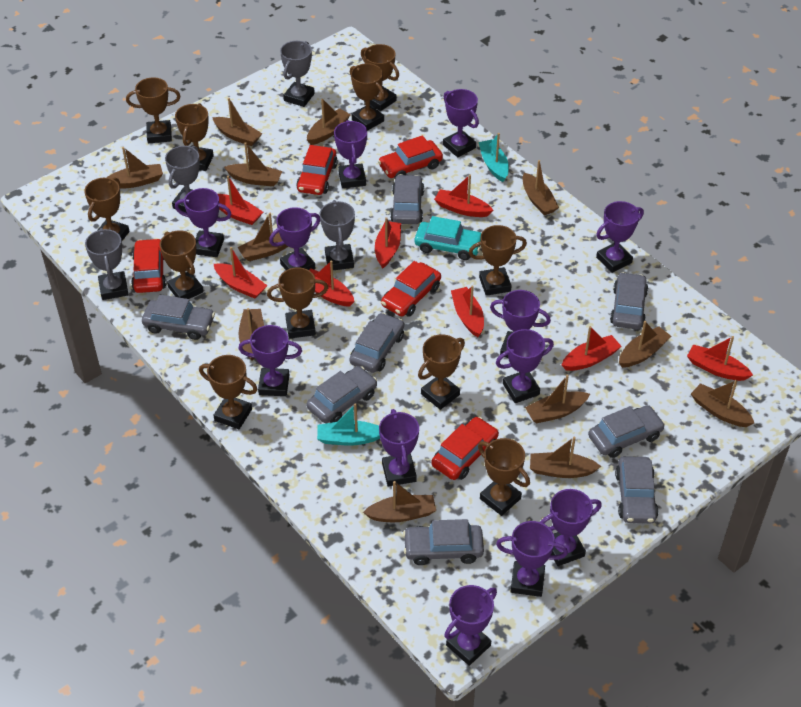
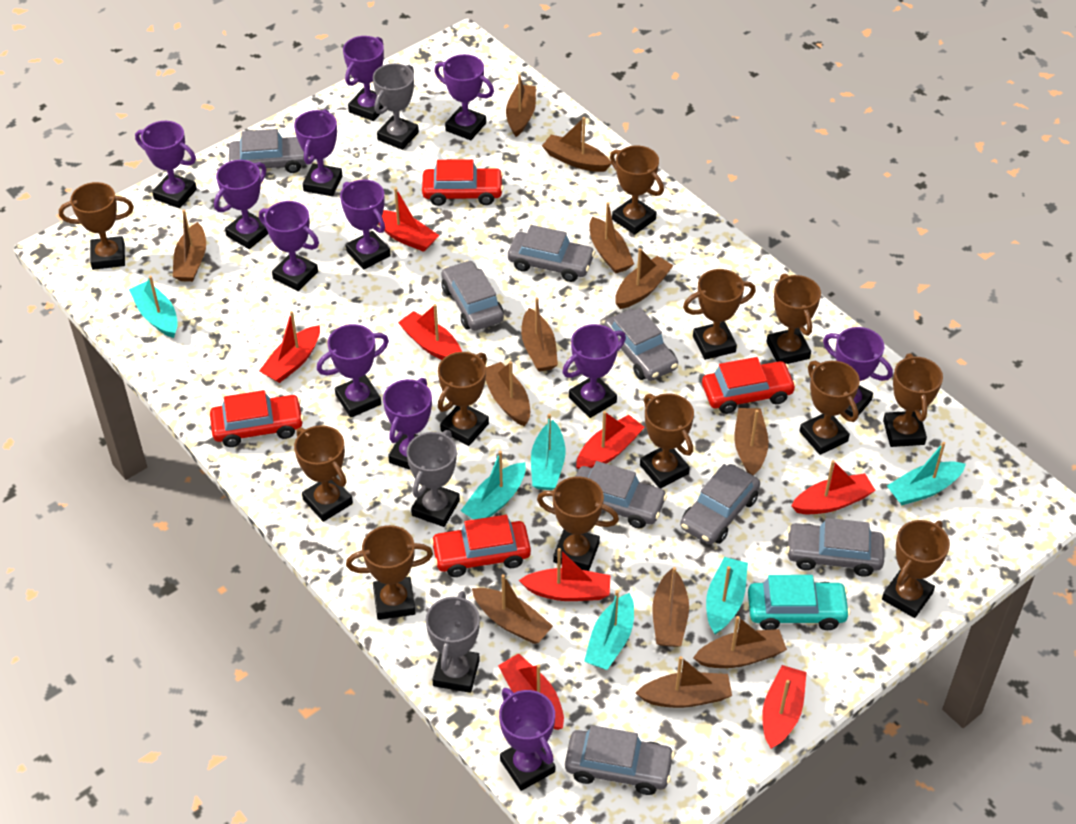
brown trophy: [84,177,130,241] [126,77,181,143] [160,230,203,299] [175,103,214,171] [199,355,258,429] [267,267,328,339] [350,63,385,131] [361,44,399,111] [418,334,465,410] [469,225,527,296] [478,438,530,516] = 11 -> [59,182,134,270] [294,425,353,522] [346,525,433,620] [438,352,489,446] [537,476,619,571] [610,146,664,235] [640,394,694,488] [683,269,756,360] [766,273,821,364] [800,361,860,455] [882,520,950,618] [883,353,943,447] = 12
grey trophy: [85,228,129,300] [165,146,200,213] [280,41,315,107] [320,200,355,270] = 4 -> [373,63,419,150] [406,430,460,527] [426,591,480,693] = 3
red car: [131,238,166,293] [296,145,338,195] [378,135,443,178] [381,261,441,317] [431,417,499,480] = 5 -> [210,390,304,447] [422,159,504,206] [431,515,531,577] [702,357,796,414] = 4
turquoise boat: [317,403,380,446] [478,133,509,182] = 2 -> [129,276,178,338] [461,451,526,520] [531,413,565,490] [584,590,634,670] [706,557,748,634] [887,442,966,505] = 6

